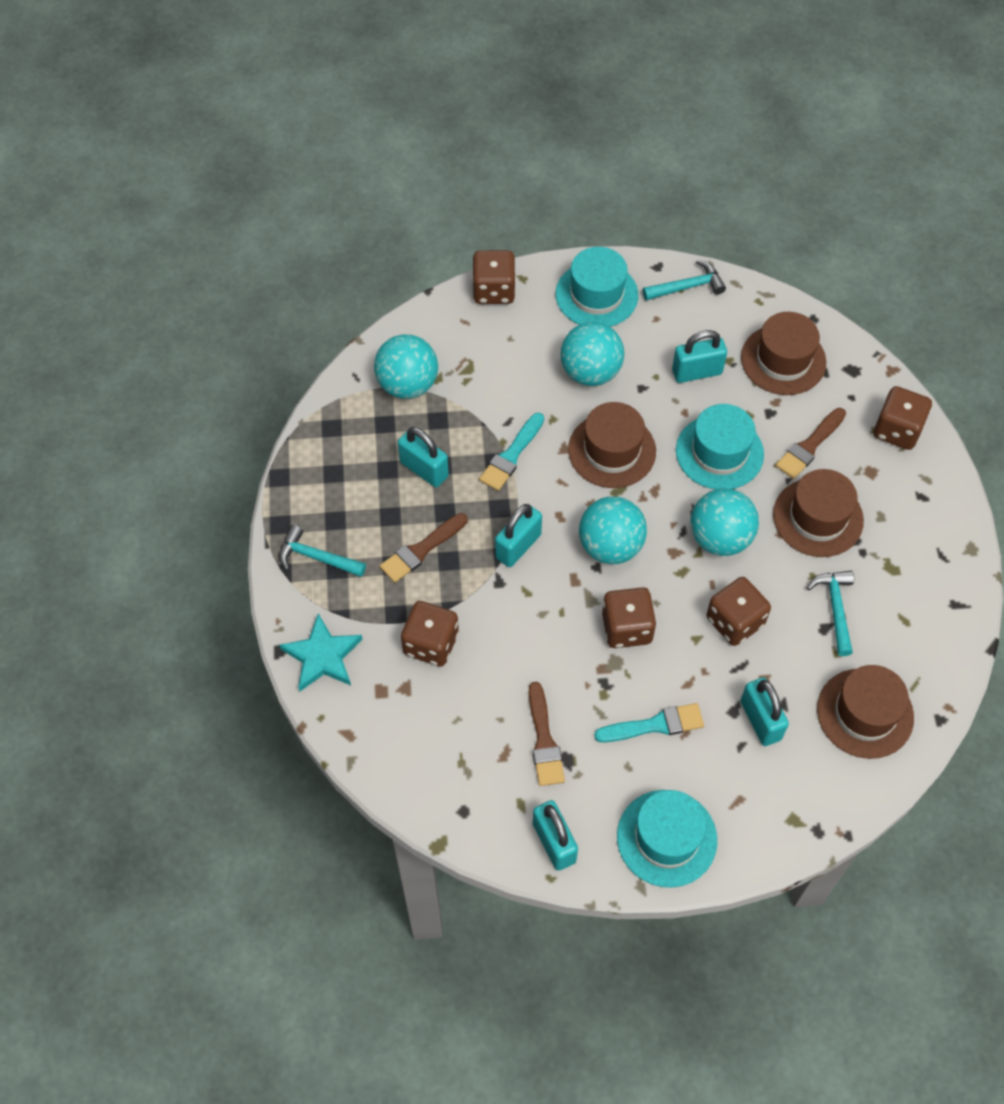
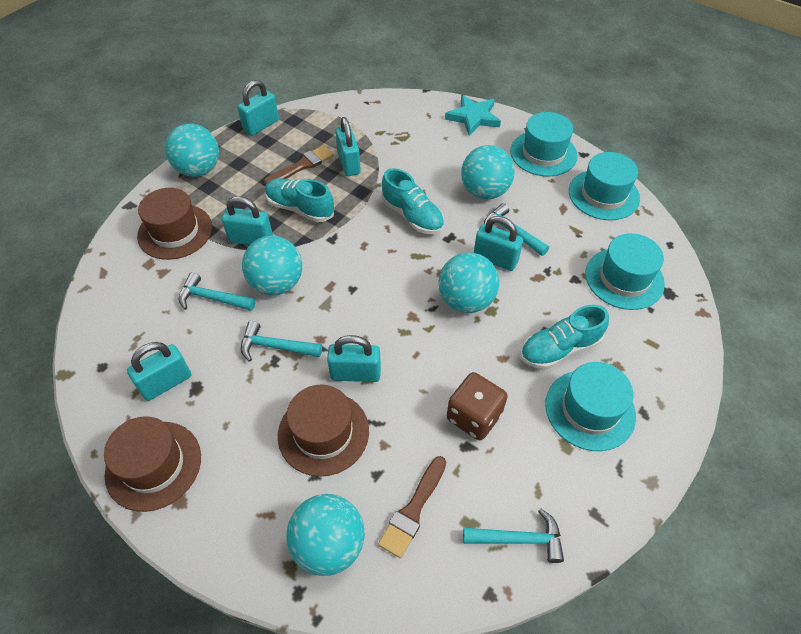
brown brush: [380,513,468,583] [529,682,565,786] [776,408,846,479] = 3 -> [264,145,334,185] [378,456,446,558] = 2
brown dice: [401,601,459,667] [472,250,516,304] [602,587,656,648] [706,577,771,646] [874,386,932,450] = 5 -> [447,372,508,440] = 1
brown hat: [568,402,656,488] [741,312,826,395] [773,469,864,557] [817,665,914,759] = 4 -> [104,416,201,512] [137,188,212,260] [278,385,369,477] = 3
turquoise ball: [374,334,438,399] [560,322,624,386] [579,497,647,564] [690,488,759,556] = 4 -> [165,124,219,177] [242,236,302,295] [286,494,365,576] [439,252,499,313] [461,145,515,199] = 5
turquoise brush: [479,413,544,491] [594,703,704,742] = 2 -> none = 0
turquoise hammer: [279,525,366,577] [643,260,726,301] [807,571,854,656] = 3 -> [179,272,255,311] [241,321,322,362] [463,509,564,563] [484,203,549,256] = 4
turquoise hat: [556,247,638,327] [617,790,717,888] [676,404,764,490] = 3 -> [510,112,578,176] [545,362,636,451] [569,152,640,220] [585,233,665,310] = 4
turquoise padlock: [398,427,449,487] [495,504,542,567] [533,800,578,871] [672,330,727,383] [740,677,789,746] = 5 -> [127,342,191,401] [222,196,273,245] [237,80,279,136] [327,335,381,382] [335,117,361,176] [474,216,523,271] = 6
turquoise shoe: none = 0 -> [265,178,334,222] [381,168,444,234] [520,305,609,369] = 3

